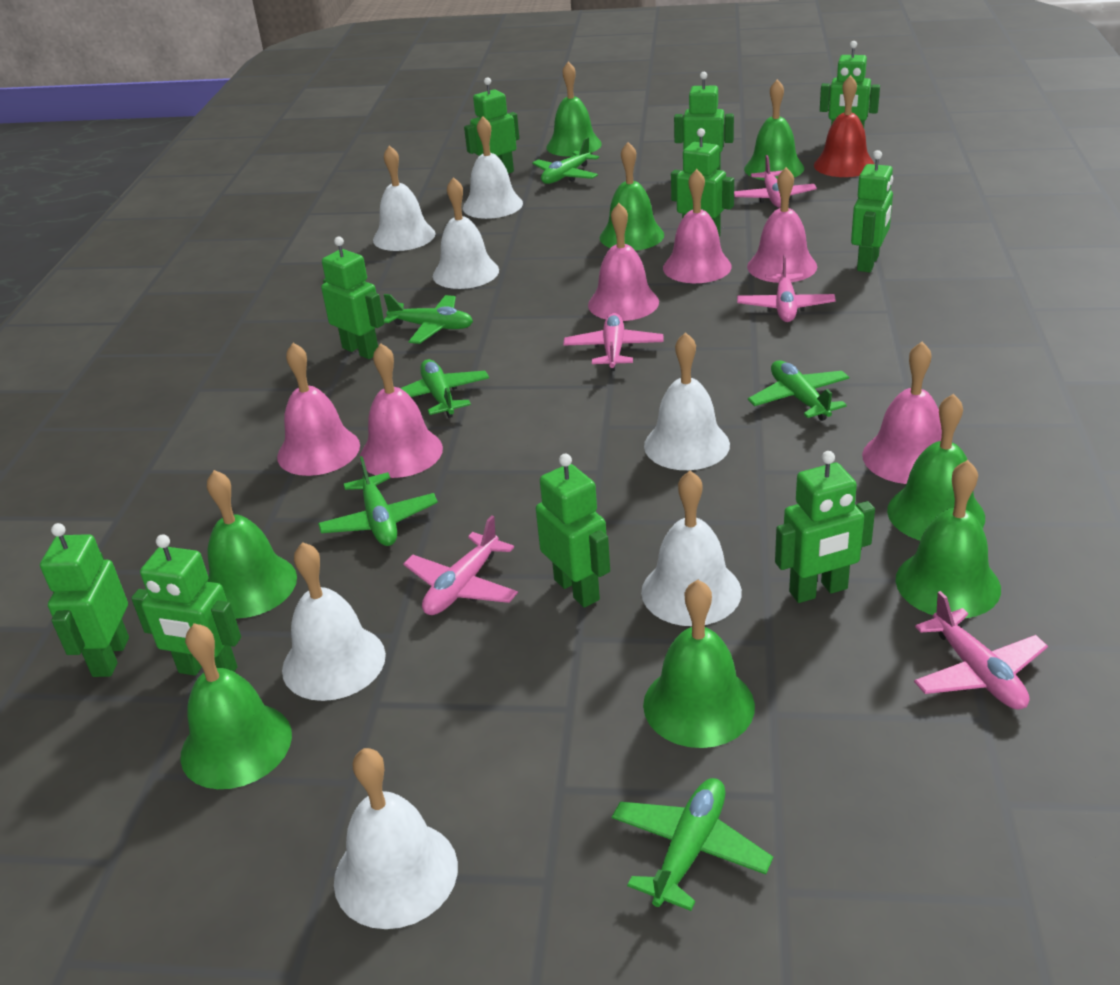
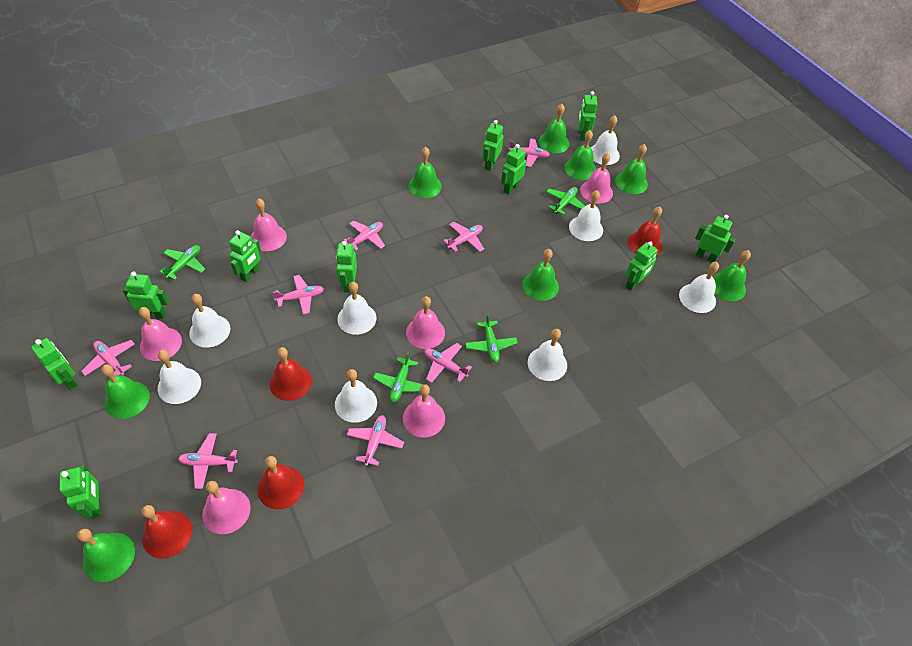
green plane: [318,456,438,546] [384,294,473,344] [400,359,489,418] [532,137,599,184] [612,778,773,911] [748,360,850,421] = 6 -> [159,245,205,280] [373,352,423,403] [465,314,518,363] [546,187,585,215] = 4
pink plane: [403,516,518,615] [563,313,663,371] [734,155,817,208] [737,255,836,322] [914,591,1048,710] = 5 -> [81,340,135,376] [178,433,238,489] [273,275,324,315] [343,221,385,251] [347,415,404,466] [425,343,472,383] [443,222,484,252] [509,138,550,167] = 8
red bell: [814,75,874,177] = 1 -> [141,505,192,559] [258,456,304,509] [270,347,312,401] [628,207,662,256] = 4
white bell: [282,542,386,701] [334,748,458,929] [373,145,436,251] [433,177,499,289] [463,116,523,219] [641,471,742,626] [644,332,730,470] = 7 -> [158,350,201,404] [189,294,230,347] [335,369,377,423] [337,282,377,335] [528,329,567,381] [569,190,603,241] [591,115,620,165] [679,262,719,313] = 8

